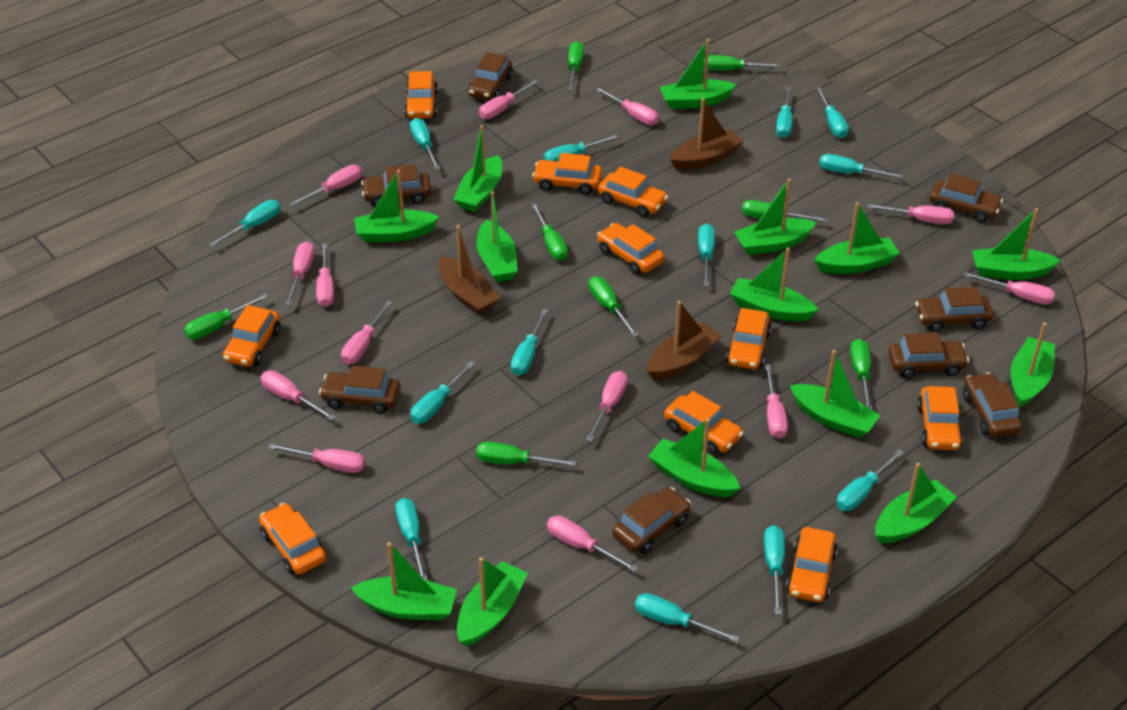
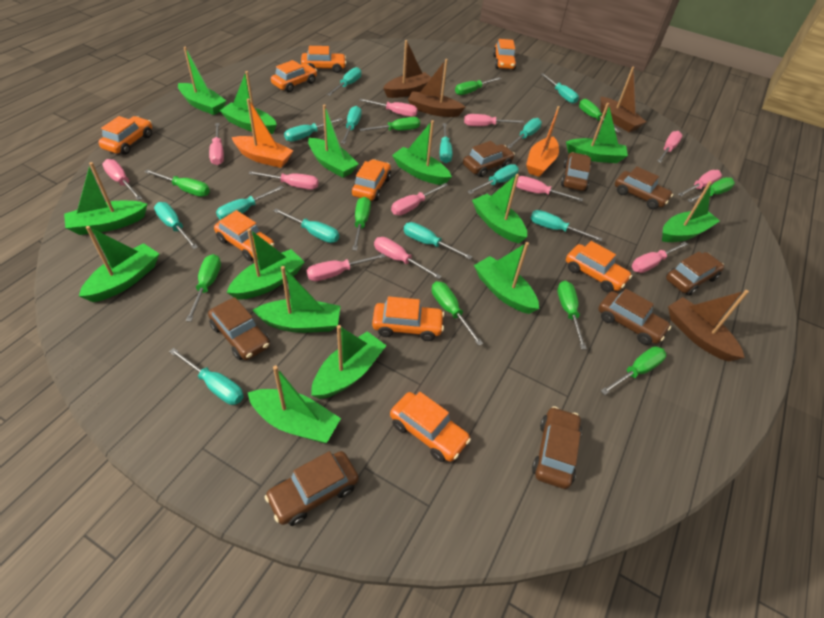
brown boat: [438,225,500,315] [647,301,722,380] [670,98,744,170] = 3 -> [383,40,432,98] [408,59,465,117] [600,67,646,132] [668,290,749,362] = 4
green screwdriver: [184,293,268,339] [476,441,576,466] [531,203,568,261] [568,41,584,90] [589,276,639,337] [704,55,781,71] [742,200,828,222] [850,339,872,410] = 8 -> [145,169,210,197] [186,254,221,322] [352,197,371,251] [359,117,420,131] [432,281,483,346] [455,77,501,95] [557,281,587,349] [579,99,621,133] [601,346,666,395] [687,177,735,203] = 10
orange boat: none = 0 -> [232,99,294,168] [526,106,560,177] = 2
orange car: [223,305,281,367] [259,503,326,575] [404,71,438,118] [532,153,602,195] [597,223,664,275] [598,166,668,217] [664,391,743,455] [726,308,771,369] [786,527,838,602] [917,386,963,450] = 10 -> [98,116,152,155] [214,210,274,261] [271,60,317,93] [301,46,347,73] [351,159,391,201] [372,296,445,341] [390,392,471,462] [493,39,517,70] [566,241,632,292] = 9
pink screwdriver: [261,371,336,421] [268,444,365,473] [285,242,315,305] [289,165,362,206] [316,243,334,307] [341,300,392,364] [479,79,539,119] [547,516,638,572] [586,371,628,442] [595,87,659,125] [765,364,788,438] [867,204,954,224] [963,272,1055,304] = 13 -> [102,159,143,200] [209,123,224,165] [248,171,319,190] [307,253,386,281] [359,99,418,117] [374,237,441,279] [391,183,448,215] [464,114,524,126] [516,176,583,201] [632,242,688,273] [657,131,683,163] [678,170,722,196] = 12

